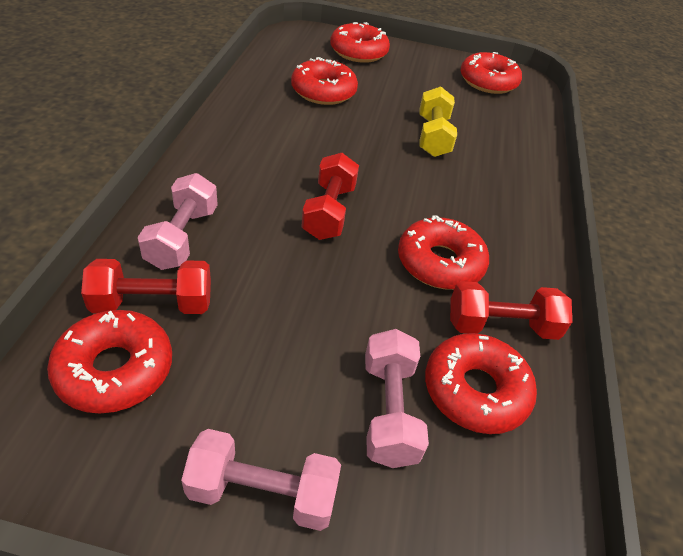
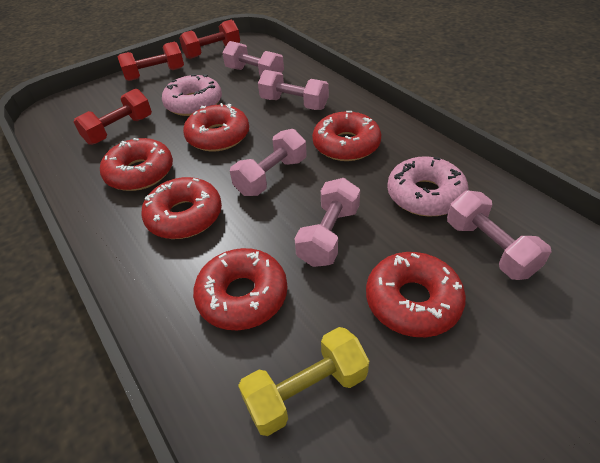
pink donut: none = 0 -> [162,74,222,116] [387,156,469,216] = 2
pink dumbbell: [138,173,218,270] [181,429,341,531] [365,329,429,468] = 3 -> [222,41,284,77] [230,129,307,196] [258,70,329,110] [294,178,360,267] [447,191,551,280] = 5

